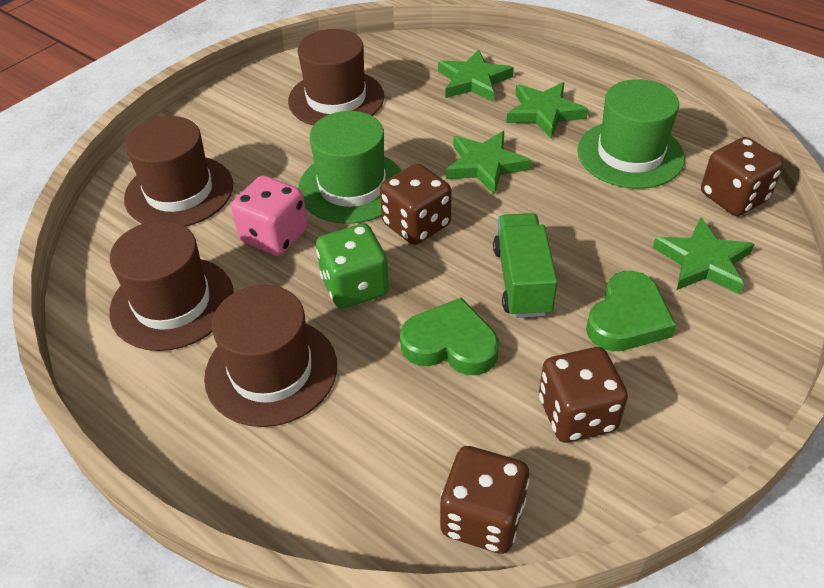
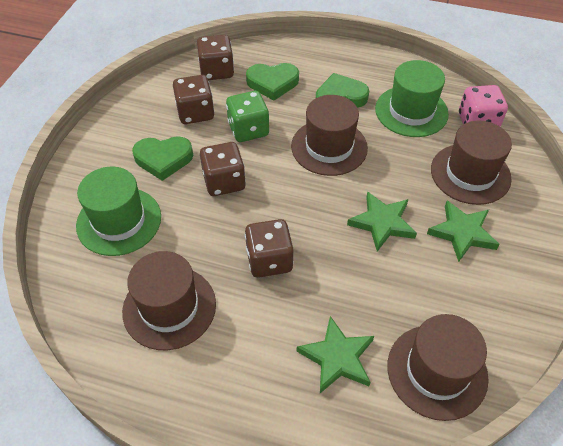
green heart: [400,298,499,375] [586,271,676,351] = 2 -> [132,136,193,181] [246,63,299,100] [316,73,369,108] = 3
green star: [438,50,514,102] [446,131,531,195] [506,82,588,139] [653,217,754,294] = 4 -> [296,316,374,393] [347,191,417,252] [427,201,500,262] = 3
green truck: [493,213,558,318] = 1 -> none = 0

